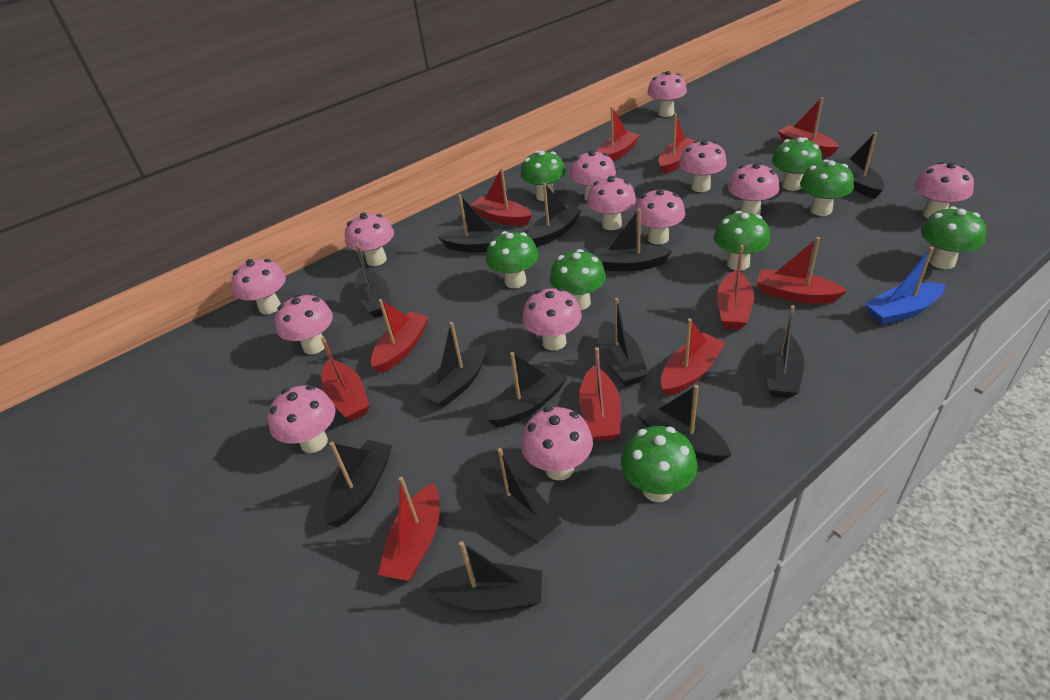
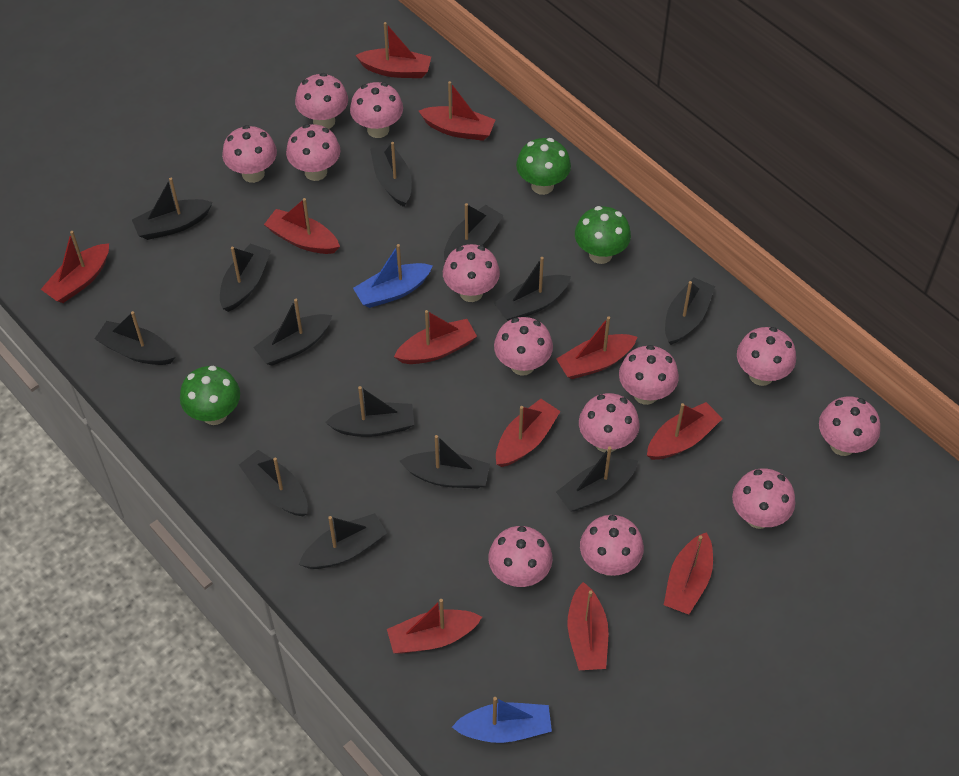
blue boat: [865,247,945,325] = 1 -> [353,244,433,308] [452,697,552,743] = 2
green mushroom: [486,231,539,288] [521,150,566,201] [550,249,606,310] [621,426,697,502] [714,211,770,270] [772,137,822,191] [800,160,854,216] [921,206,986,269] = 8 -> [180,366,240,425] [516,138,571,195] [575,206,631,264] = 3

